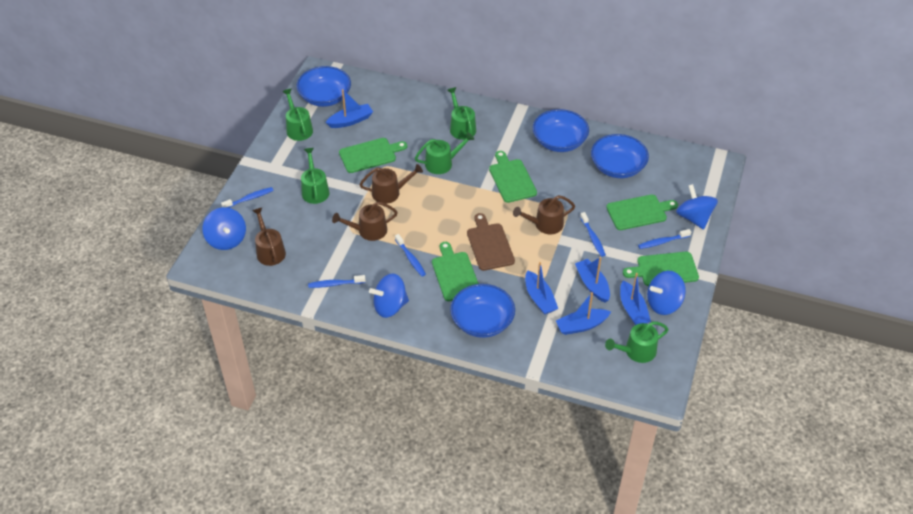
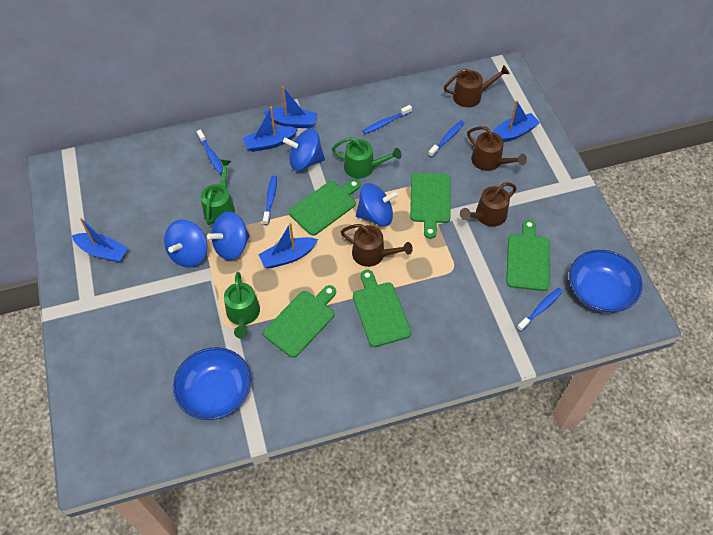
blue bowl: [297,66,351,107] [450,284,515,338] [533,109,589,152] [591,134,649,178] = 4 -> [173,347,251,420] [569,250,643,313] = 2
brown cutting board: [467,213,515,271] = 1 -> none = 0
green watering can: [282,89,313,141] [301,148,329,204] [415,132,474,174] [447,87,476,140] [605,321,669,363] = 5 -> [201,159,235,225] [224,272,260,339] [332,137,401,179] = 3

